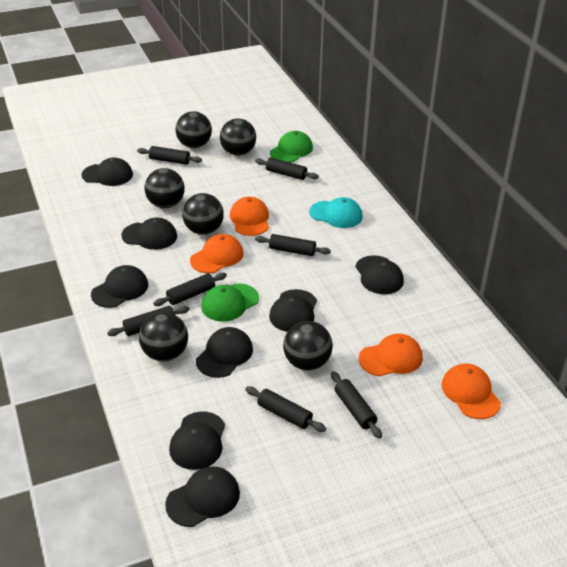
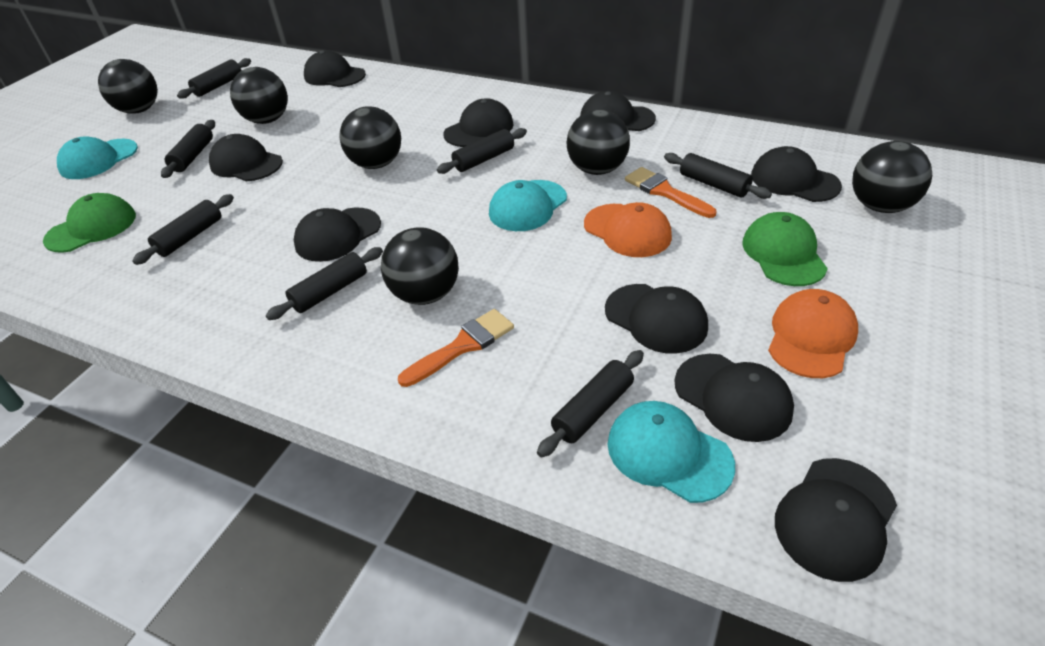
black cap: [81,157,133,186] [91,265,148,308] [121,218,177,250] [165,466,240,527] [169,411,225,470] [196,327,253,378] [269,289,317,332] [355,255,404,294] = 8 -> [209,134,283,181] [294,208,381,262] [304,51,366,87] [444,98,514,147] [580,91,656,131] [605,284,708,354] [675,354,794,442] [751,146,842,202] [775,458,897,582] = 9
orange brush: none = 0 -> [398,309,514,387] [625,167,716,218] = 2
orange cap: [190,234,243,273] [230,197,269,236] [359,333,423,376] [441,364,501,419] = 4 -> [584,202,672,257] [768,289,858,378] = 2
turquoise cap: [309,197,363,228] = 1 -> [57,136,138,179] [489,180,567,231] [608,401,735,503] = 3

